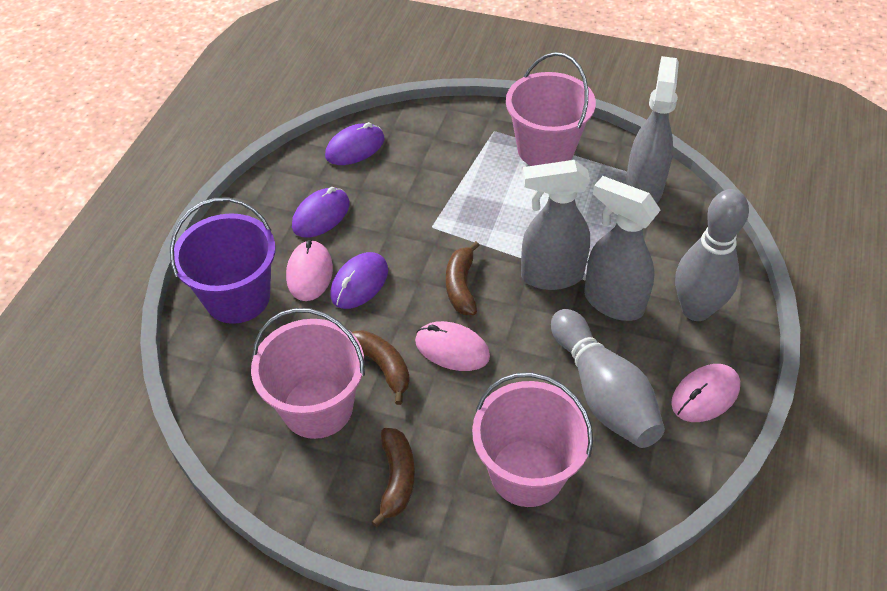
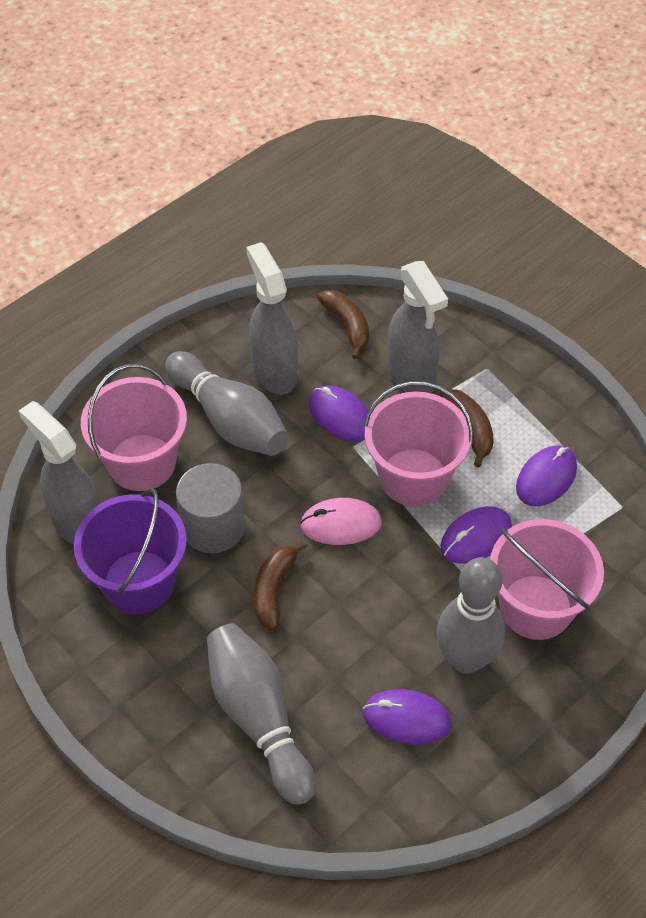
grey bowling pin: [551,309,665,448] [675,189,749,321] = 2 -> [165,351,289,456] [207,623,316,805] [436,557,505,674] = 3
grey cylinder: none = 0 -> [176,463,245,553] = 1
pink mouse: [286,240,333,301] [415,321,490,371] [671,364,740,422] = 3 -> [300,498,382,545] = 1
purple mouse: [292,187,350,238] [325,122,384,165] [330,252,388,309] = 3 -> [309,385,368,442] [363,689,451,745] [440,506,512,564] [516,445,577,506] = 4

